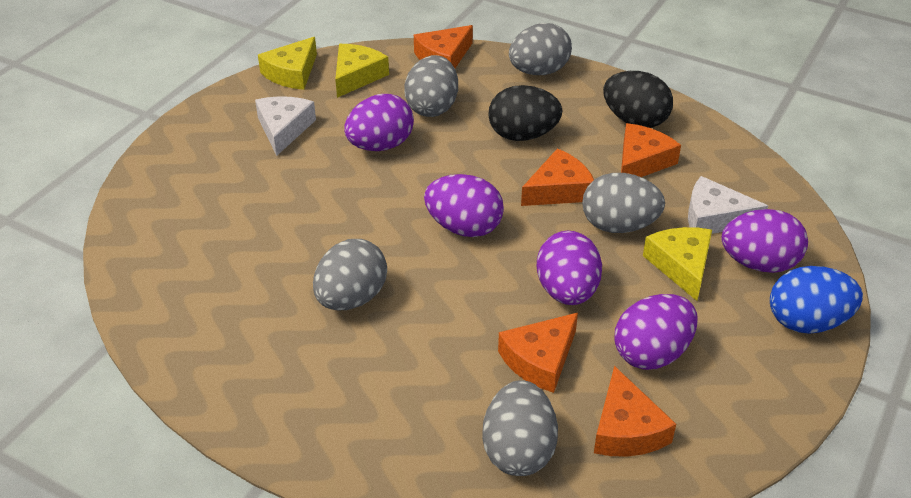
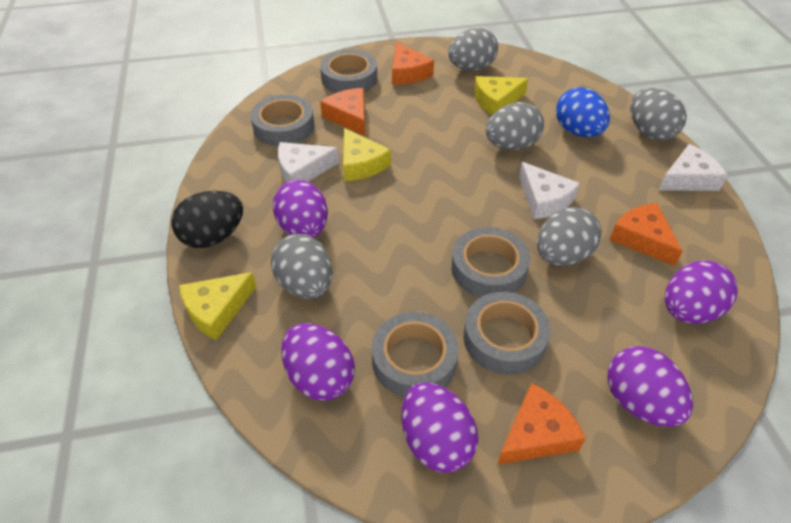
black egg: [488,85,563,141] [603,71,673,128] = 2 -> [172,191,243,248] = 1
grey tape: none = 0 -> [250,95,314,146] [320,49,377,93] [372,312,459,397] [451,227,530,298] [463,292,551,375] = 5
orange cheese: [414,25,473,68] [498,313,578,393] [521,148,594,206] [594,366,676,457] [621,123,681,177] = 5 -> [320,88,365,136] [392,42,434,85] [497,383,586,465] [610,203,683,266] = 4
white cheese: [255,96,316,156] [688,176,768,234] = 2 -> [278,142,339,183] [519,162,580,219] [659,144,728,191] = 3

